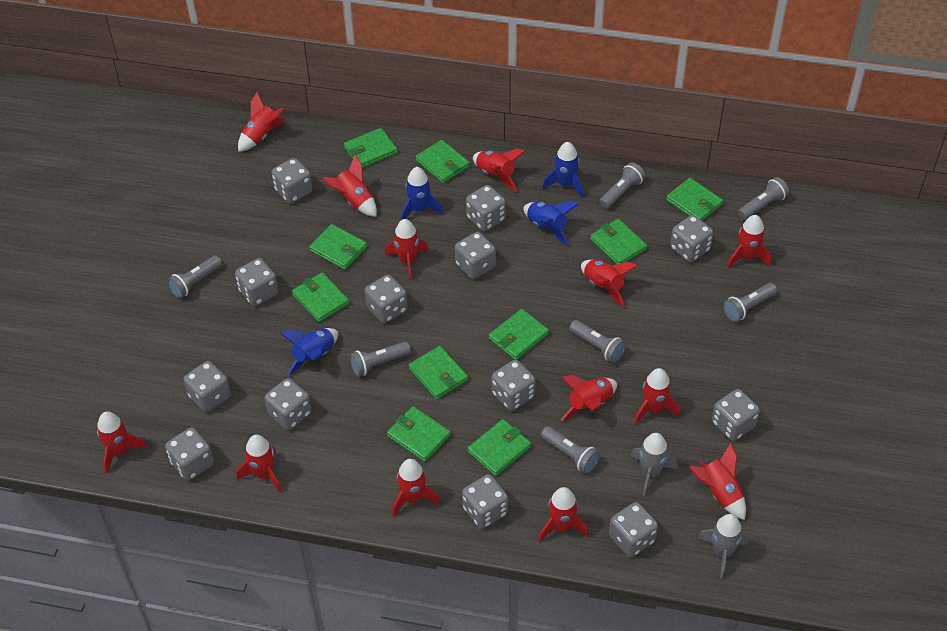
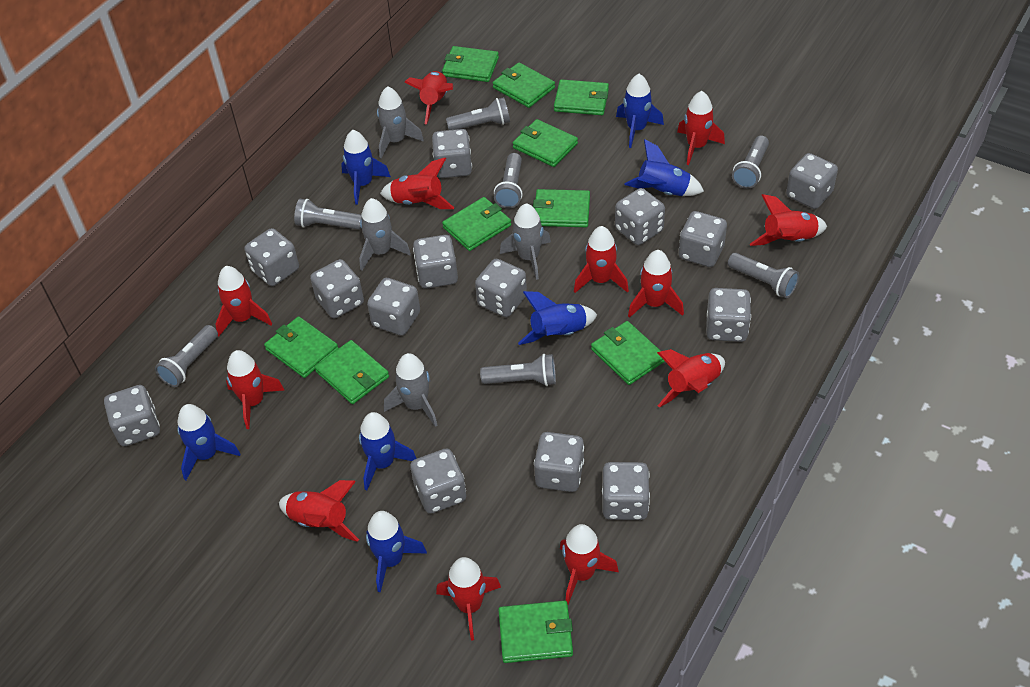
blue rocket: [280,328,338,375] [401,167,443,220] [524,201,579,245] [542,142,583,198] = 4 -> [177,404,240,480] [341,130,391,205] [359,412,417,490] [366,511,427,592] [518,291,597,345] [616,74,664,148] [624,139,704,196] = 7
grey dice: [165,427,214,481] [184,361,231,412] [235,258,278,306] [265,378,312,430] [271,158,313,203] [365,275,407,323] [455,232,496,279] [462,474,508,529] [466,185,506,231] [491,360,536,411] [609,502,658,557] [670,215,713,262] [712,389,760,441] = 13 -> [104,385,160,446] [245,228,299,286] [310,259,364,318] [367,278,420,336] [410,449,466,514] [413,235,458,289] [432,129,472,178] [475,259,527,317] [534,432,584,492] [602,462,650,520] [615,188,665,245] [679,211,727,267] [706,288,751,342] [786,153,838,209] = 14
grey rocket: [630,433,678,496] [698,514,749,579] = 2 -> [359,198,411,271] [377,86,424,158] [384,353,438,427] [500,203,551,280] = 4
red rocket: [97,411,147,474] [236,435,282,493] [238,92,286,152] [322,154,377,217] [385,219,428,280] [392,459,440,517] [473,149,526,191] [538,487,589,542] [561,374,617,421] [581,260,638,307] [634,368,680,425] [689,443,746,520] [727,215,771,268] = 13 -> [215,266,272,337] [226,350,284,429] [279,480,359,542] [380,158,454,209] [404,71,453,125] [436,557,501,641] [560,524,619,604] [574,226,629,293] [628,250,684,318] [657,349,725,408] [677,91,725,165] [750,194,827,246] = 12

